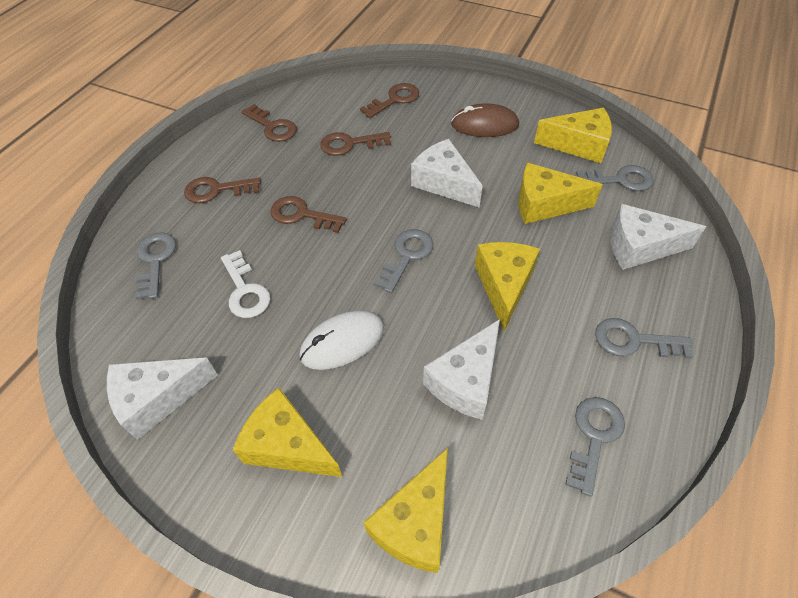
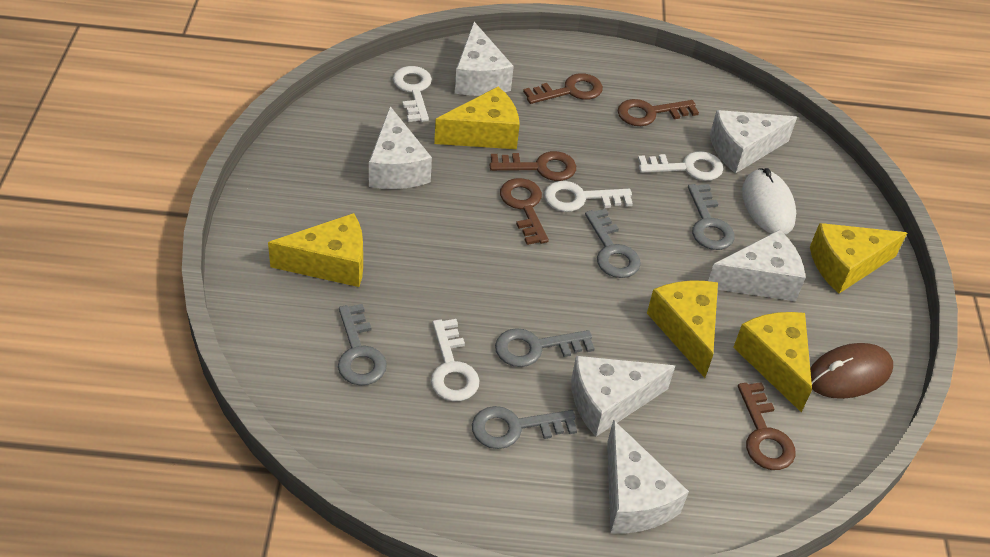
white cheese: [107,358,218,440] [411,139,483,207] [423,319,500,420] [610,204,706,270] = 4 -> [369,106,432,189] [455,22,514,96] [571,356,675,437] [607,420,689,533] [708,230,806,301] [710,110,797,174] = 6
white key: [221,250,270,318] = 1 -> [393,66,432,122] [431,319,480,401] [544,181,633,212] [638,151,723,181] = 4

